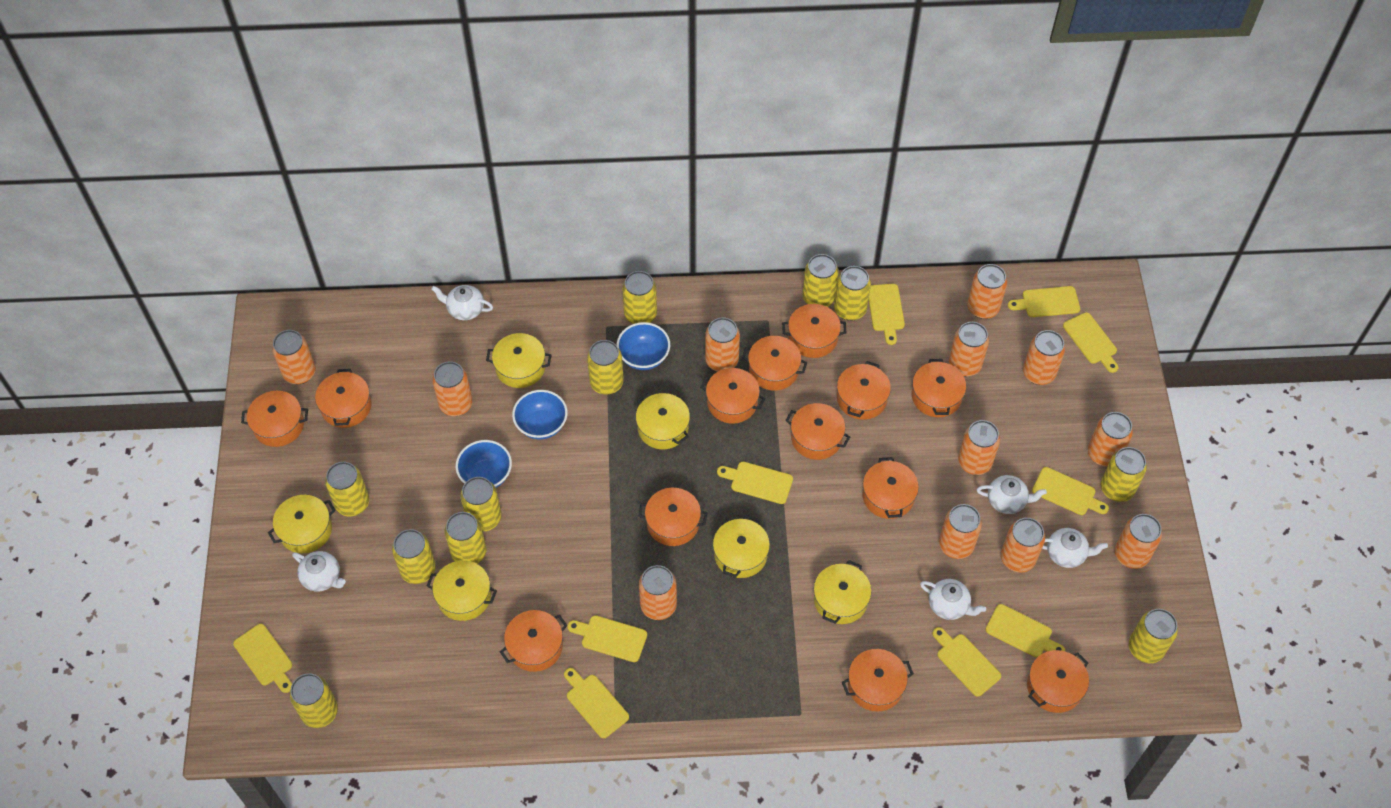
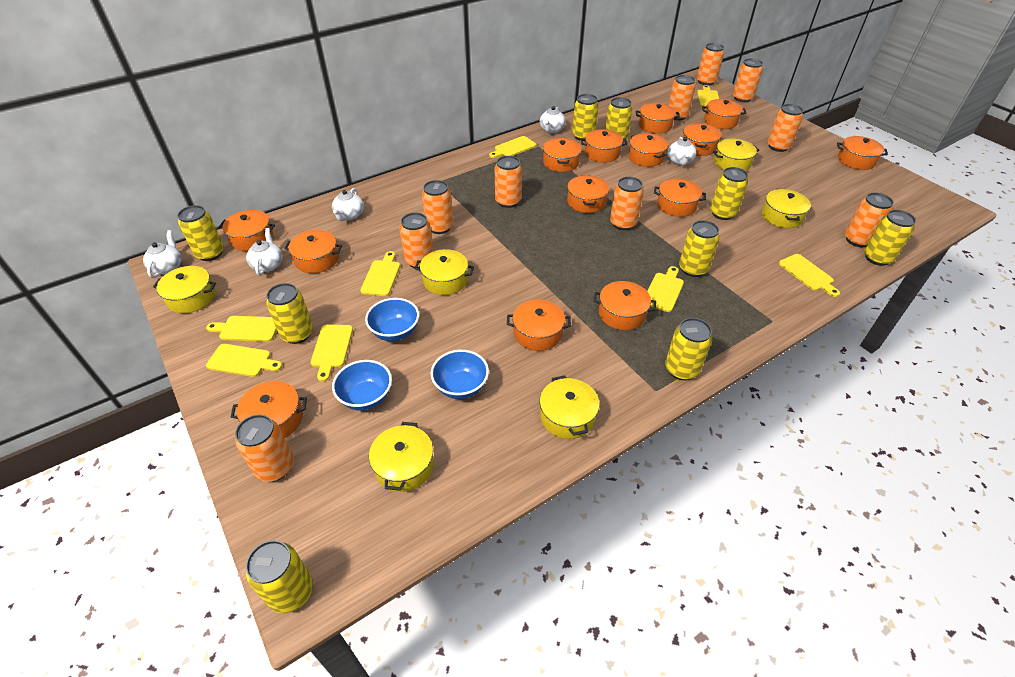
orange can: [272,330,316,384] [432,362,473,416] [639,565,677,620] [705,317,740,372] [939,504,982,559] [949,322,989,376] [958,420,1000,475] [967,264,1007,319] [1001,518,1045,572] [1023,330,1065,385] [1088,412,1133,467] [1115,514,1162,569] = 12 -> [235,414,294,482] [399,212,433,269] [422,180,453,234] [495,156,522,208] [610,177,644,230] [668,75,696,120] [697,43,724,86] [733,58,763,102] [767,104,803,152] [845,192,894,247] = 10
orange pot: [241,391,308,447] [315,369,372,428] [500,610,567,672] [638,488,707,546] [700,368,765,424] [742,336,807,391] [782,304,847,358] [785,403,850,460] [837,361,891,420] [842,649,914,711] [862,457,919,519] [912,359,966,417] [1027,650,1089,713] = 13 -> [219,210,275,251] [231,381,307,438] [284,230,342,273] [507,300,571,351] [543,138,581,172] [567,175,609,213] [581,129,627,162] [593,281,656,330] [628,133,668,167] [635,103,680,134] [654,179,706,217] [683,123,721,156] [702,99,746,129] [837,136,888,170] = 14
yellow can: [290,673,338,728] [325,462,369,516] [392,529,436,584] [444,512,486,564] [460,477,502,531] [587,340,624,395] [622,271,657,324] [803,254,839,307] [834,266,871,321] [1101,447,1147,502] [1129,609,1178,663] = 11 -> [177,205,224,261] [246,540,313,614] [266,283,313,344] [572,94,599,141] [605,97,632,144] [665,318,712,380] [679,220,720,277] [710,167,748,220] [864,210,916,266] = 9
yellow cutting board: [233,624,292,693] [564,668,629,738] [567,615,647,662] [717,462,793,504] [869,284,905,345] [932,627,1001,696] [986,604,1065,657] [1008,286,1080,317] [1032,467,1109,515] [1063,312,1118,373] = 10 -> [206,316,277,342] [206,344,282,377] [311,325,353,382] [360,251,400,296] [489,136,536,158] [647,266,684,312] [697,85,719,107] [779,254,840,297] = 8

